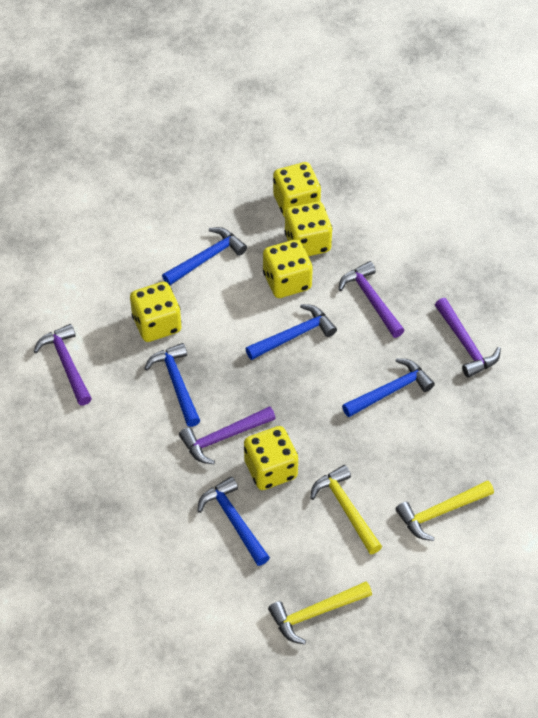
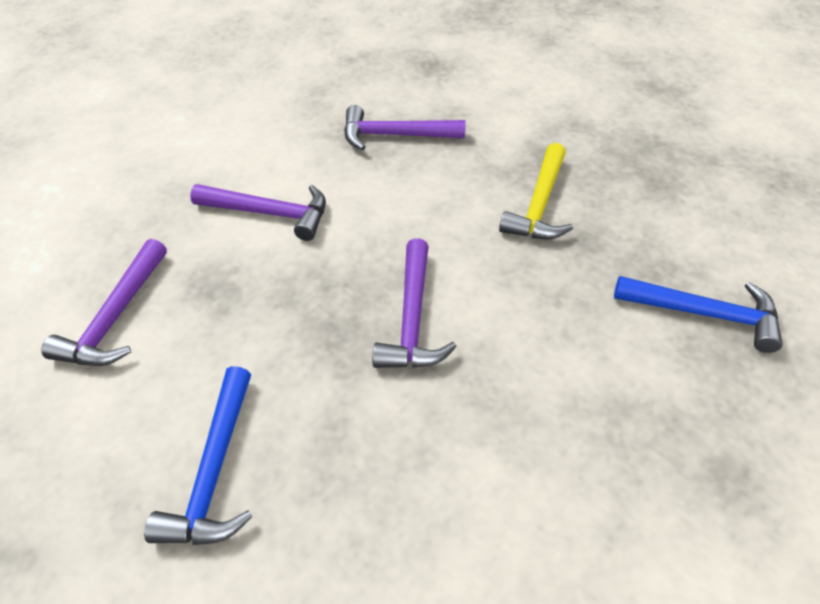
blue hammer: [144,343,200,427] [162,227,247,286] [197,476,270,566] [245,304,337,360] [342,358,435,417] = 5 -> [144,366,253,545] [614,276,783,353] = 2
yellow dice: [130,282,182,342] [244,426,298,490] [263,239,313,298] [273,162,321,217] [284,201,332,256] = 5 -> none = 0
yellow hammer: [268,581,372,645] [310,465,382,554] [396,480,494,541] = 3 -> [499,143,573,240] = 1

